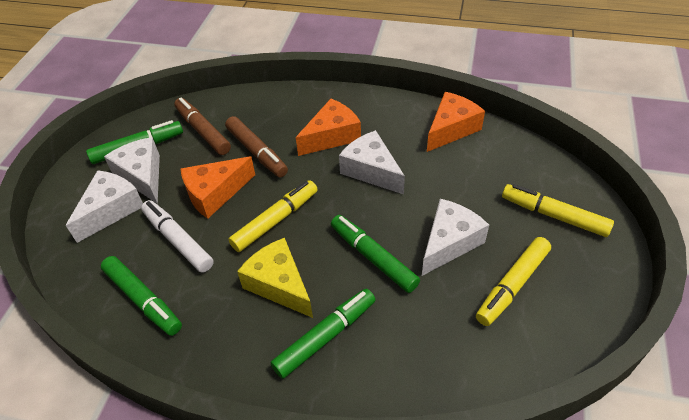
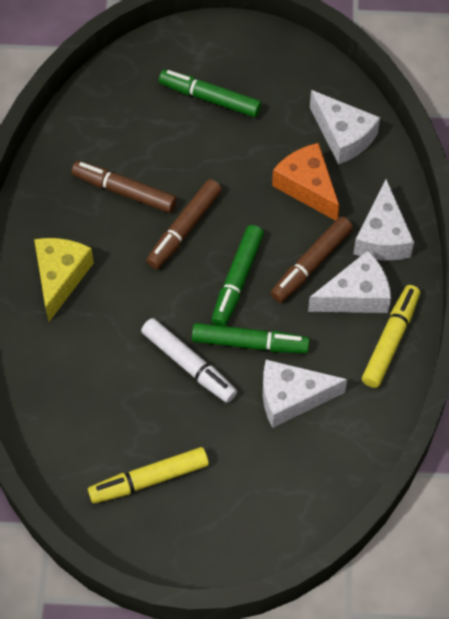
brown marker: [174,98,231,155] [225,116,288,177] = 2 -> [71,161,177,213] [146,179,222,269] [270,217,353,303] = 3
green marker: [86,120,183,164] [101,256,182,336] [271,289,375,379] [331,215,420,293] = 4 -> [159,69,262,117] [192,323,310,353] [211,225,264,326] = 3
orange cheese: [181,156,255,219] [296,99,361,156] [427,92,485,152] = 3 -> [272,143,340,221] = 1
yellow marker: [228,180,318,252] [476,237,551,326] [502,184,614,237] = 3 -> [88,447,209,504] [362,285,420,388] = 2

